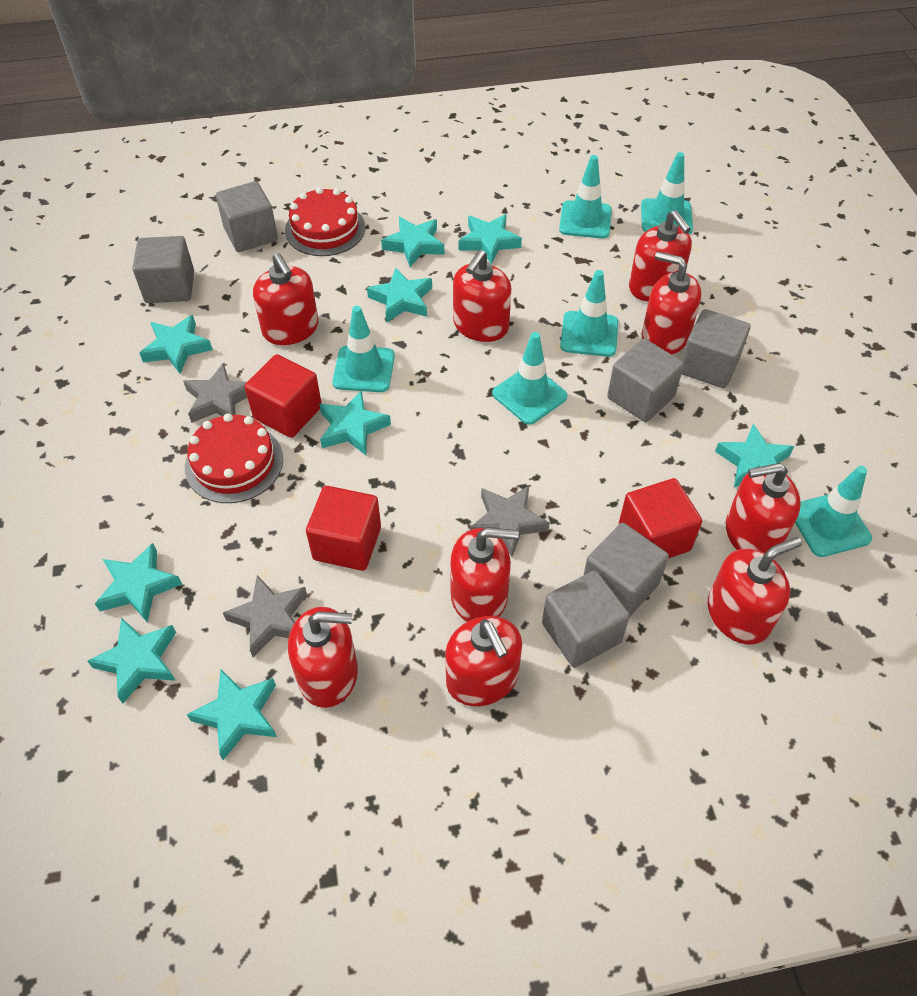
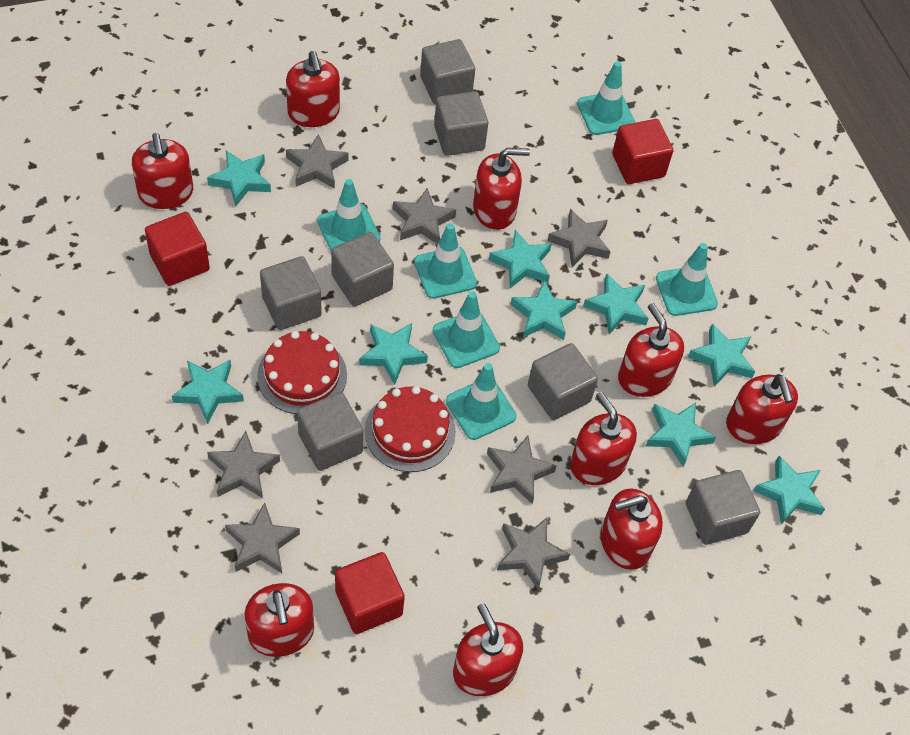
grey cube: [132,236,194,303] [216,181,278,252] [542,570,630,668] [584,523,669,616] [607,339,684,422] [682,309,750,388] = 6 -> [260,256,322,330] [297,392,363,471] [331,232,394,306] [420,39,475,105] [434,91,488,156] [528,343,598,420] [686,470,760,545] = 7
grey star: [183,363,247,423] [222,575,307,657] [470,486,550,557] = 3 -> [207,431,280,498] [225,502,300,573] [286,134,348,189] [393,188,456,244] [487,436,557,504] [497,518,570,589] [547,209,611,267] = 7

